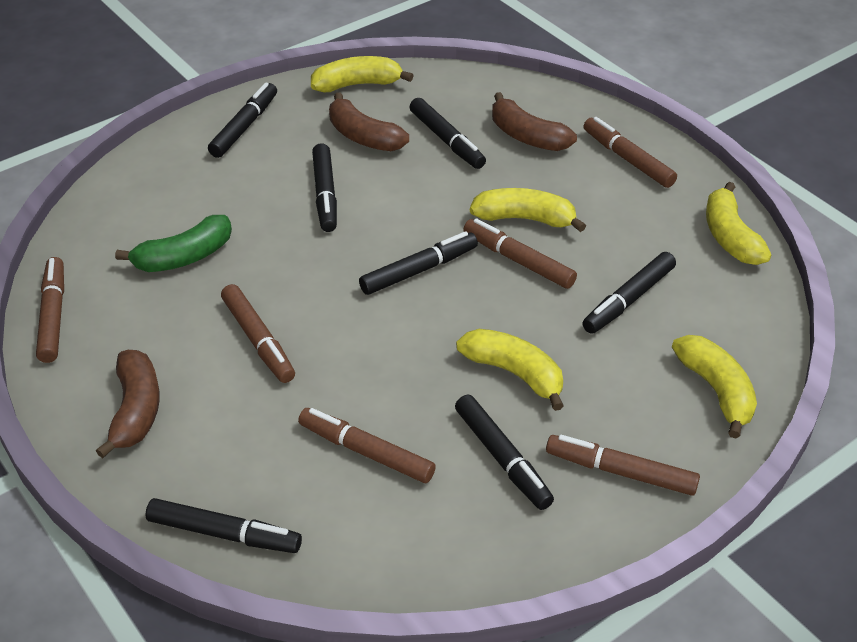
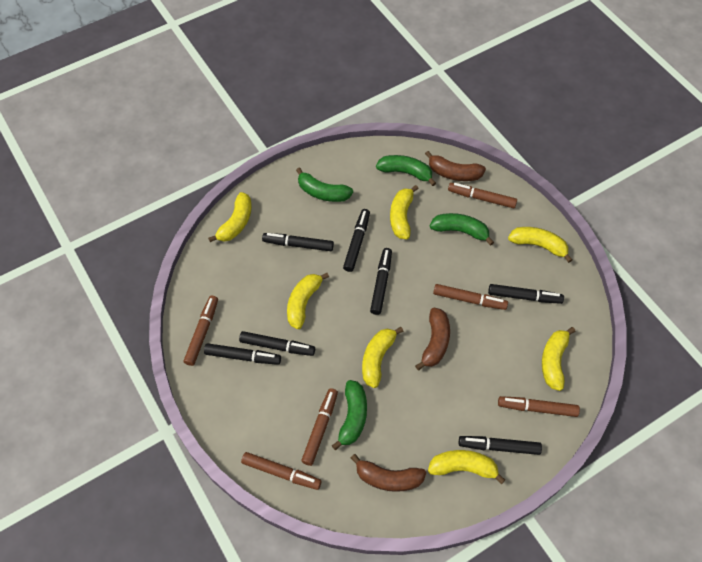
green banana: [115,215,232,272] = 1 -> [296,167,353,202] [332,380,367,450] [376,155,436,186] [430,213,494,246] = 4
yellow banana: [311,56,414,92] [456,329,564,411] [470,188,586,232] [672,335,757,439] [706,182,771,265] = 5 -> [208,192,252,242] [287,273,329,329] [362,327,404,388] [390,185,419,239] [428,450,505,484] [508,227,572,263] [542,327,575,391] = 7

